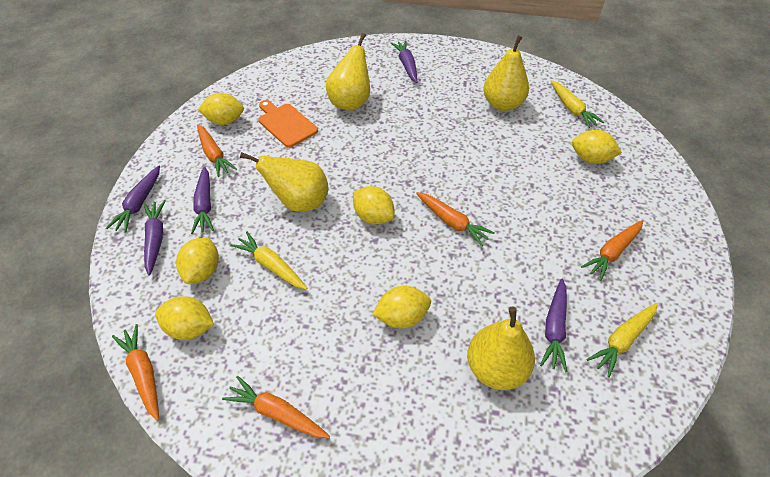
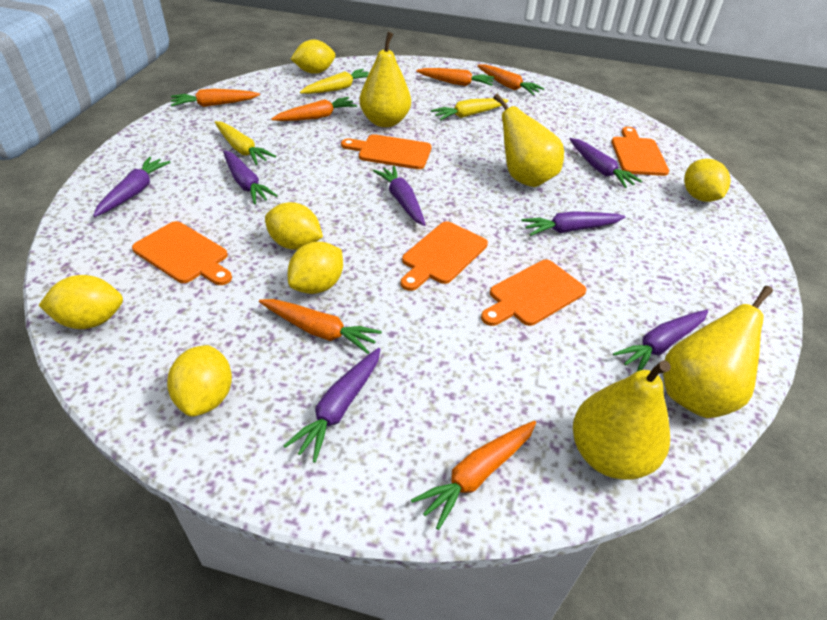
orange carrot: [112,324,159,421] [197,124,237,177] [222,376,330,438] [416,192,495,246] [581,220,643,281] = 5 -> [171,89,260,107] [259,299,382,354] [271,97,357,121] [411,421,536,530] [416,68,494,86] [477,64,545,95] = 6
orange cutting board: [258,100,318,148] = 1 -> [132,221,232,285] [341,134,432,169] [401,221,488,291] [481,260,586,326] [611,127,669,176] = 5
purple carrot: [106,166,160,233] [144,200,166,276] [191,166,214,234] [391,40,417,83] [540,279,567,372] = 5 -> [93,157,171,217] [223,150,278,204] [284,348,381,463] [373,166,426,226] [521,211,625,236] [570,138,642,188] [613,310,708,371] = 7

